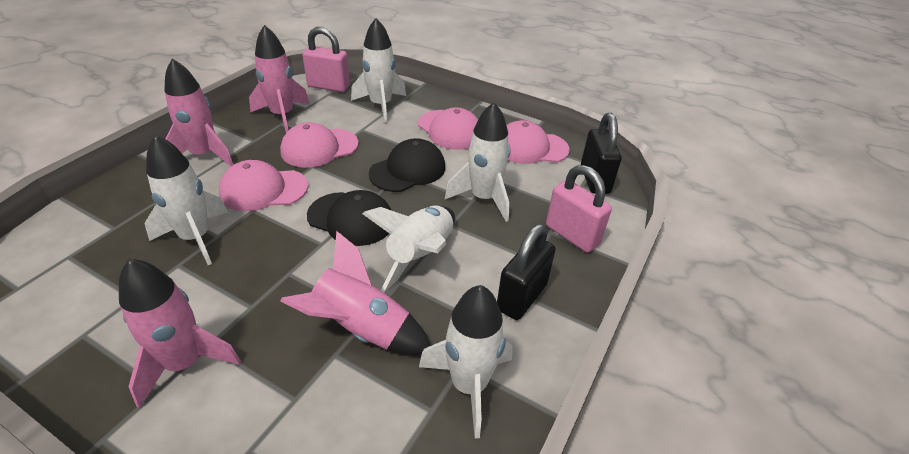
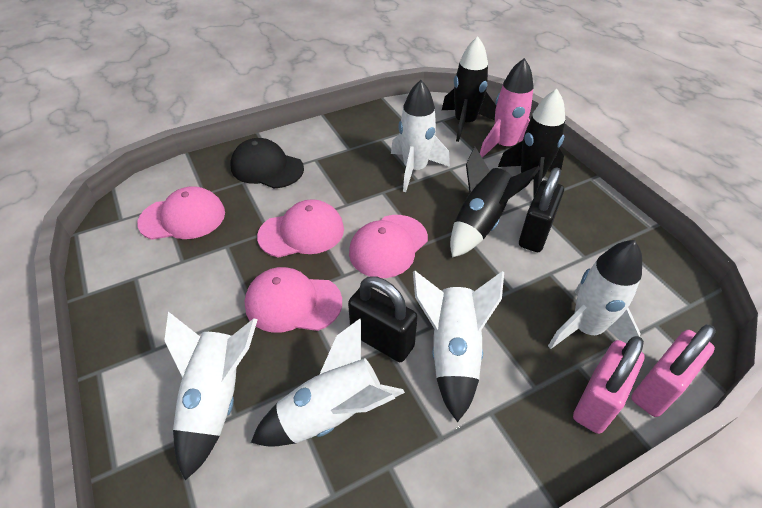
black cap: [307,190,392,246] [369,138,445,192] = 2 -> [231,138,304,189] = 1
black rocket: none = 0 -> [442,36,496,142] [450,147,540,258] [498,89,565,196] = 3
pink rocket: [119,259,241,408] [164,59,234,166] [249,25,310,133] [280,231,431,355] = 4 -> [480,58,534,158] = 1

